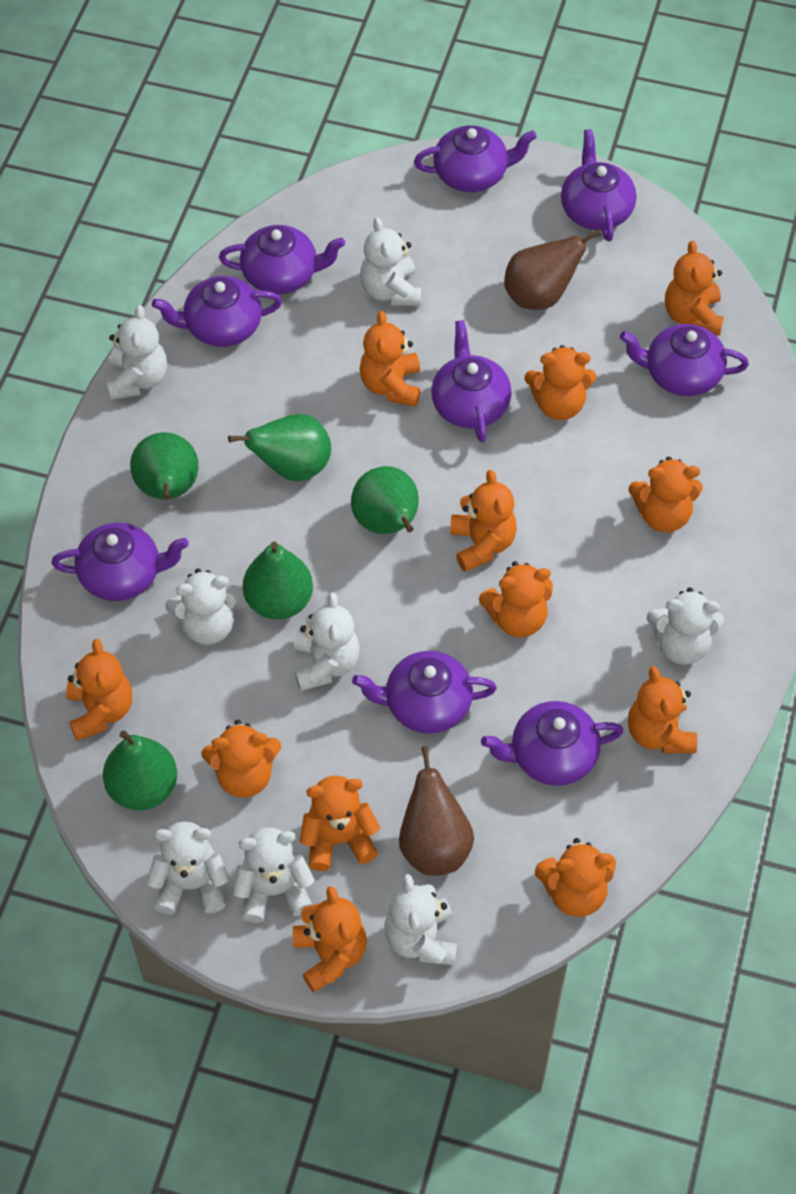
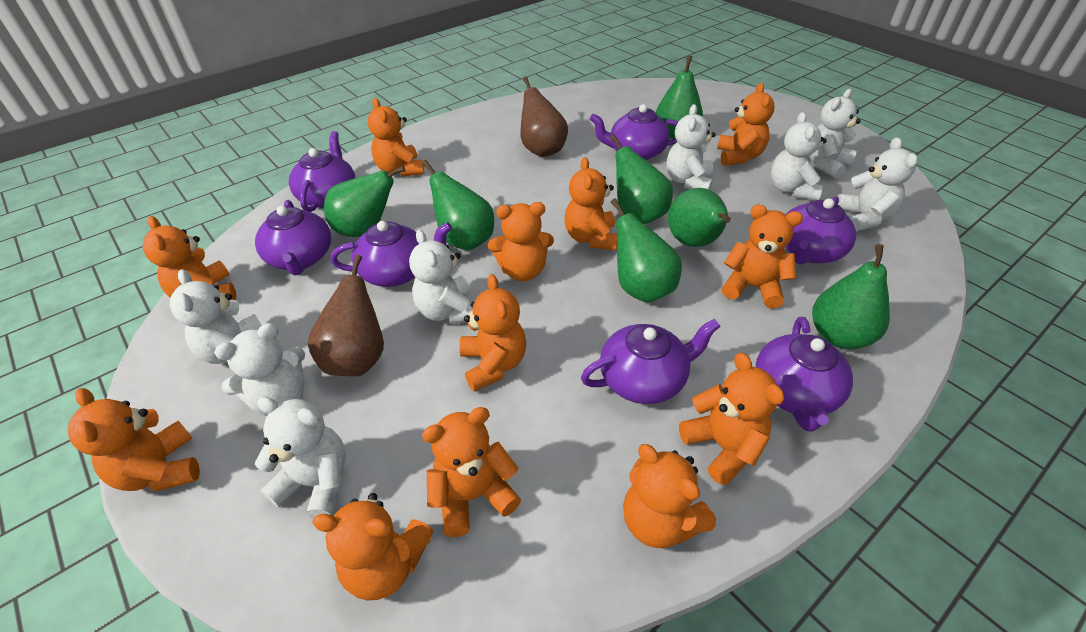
green pear: [103,730,177,810] [130,432,198,500] [228,414,331,482] [243,542,313,619] [351,466,419,534] = 5 -> [324,166,405,237] [422,160,494,250] [610,134,673,224] [611,198,682,302] [656,55,703,139] [668,188,731,247] [812,244,890,349] = 7
purple teapot: [51,523,189,601] [152,276,282,347] [219,225,345,294] [352,651,497,734] [414,125,537,192] [431,320,512,442] [481,701,623,786] [561,129,636,241] [620,324,749,396] = 9 -> [255,200,331,275] [289,131,355,212] [331,221,452,287] [581,319,721,404] [590,104,678,160] [755,317,853,432] [785,196,856,265] = 7

